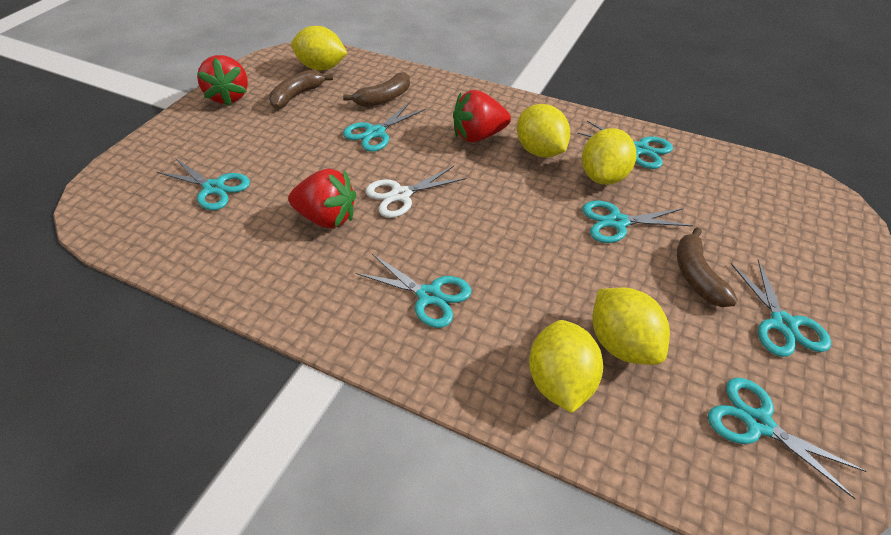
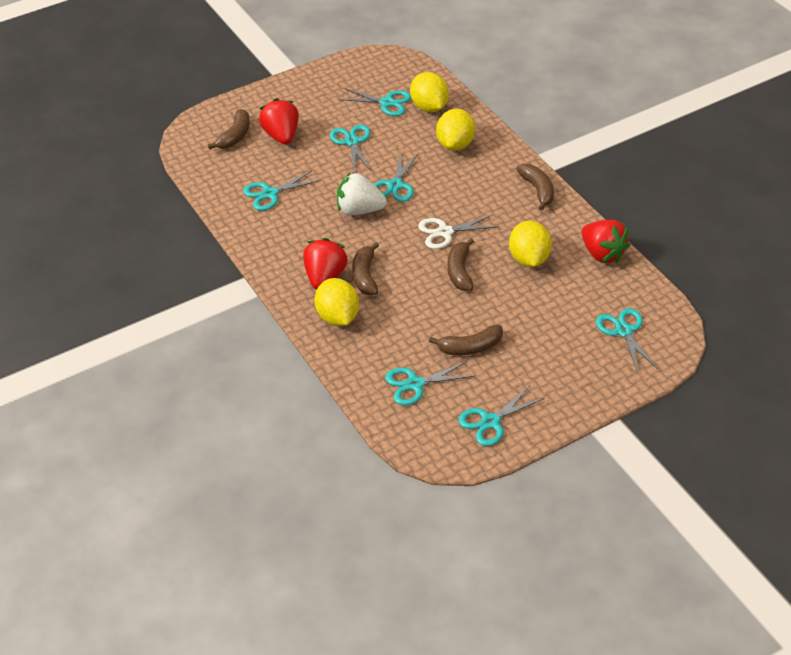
brown banana: [269,70,333,109] [343,72,410,107] [677,227,738,307] = 3 -> [208,109,250,149] [352,242,379,295] [429,325,503,355] [448,238,474,291] [516,164,554,211] = 5
white strawberry: none = 0 -> [337,173,387,215] = 1
yellow lemon: [291,26,347,71] [517,104,570,158] [529,320,603,413] [582,128,637,185] [593,288,670,365] = 5 -> [314,278,359,326] [410,72,449,112] [436,109,475,151] [509,220,552,267] = 4

